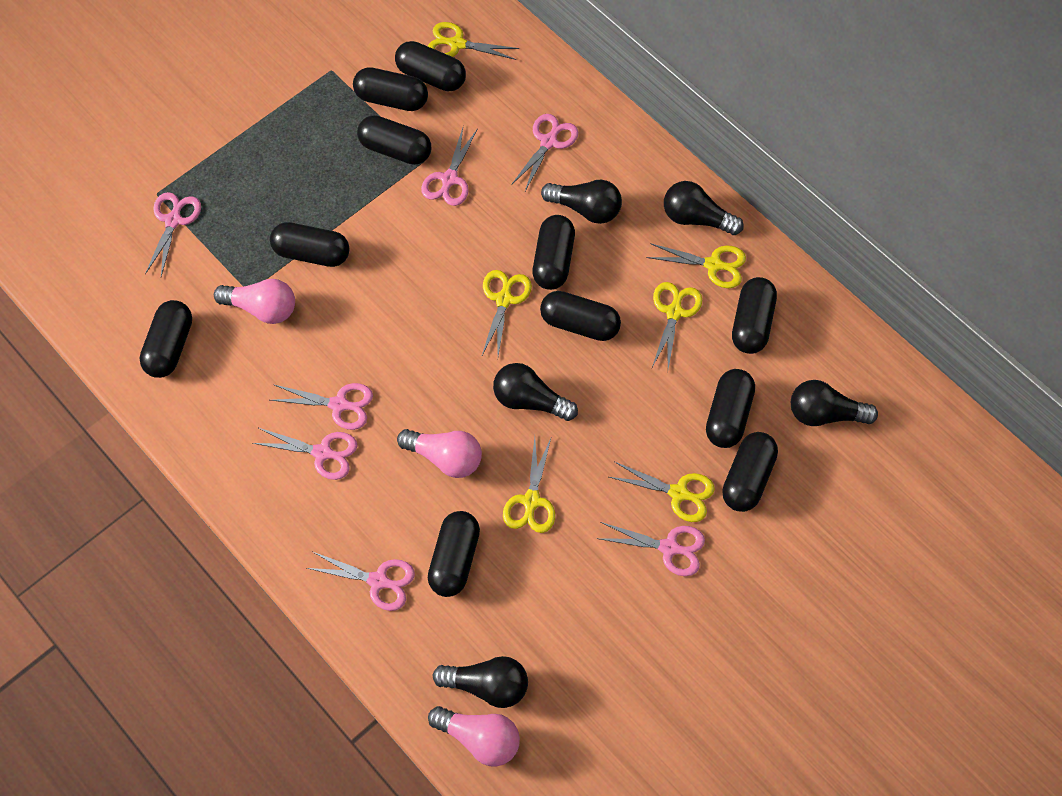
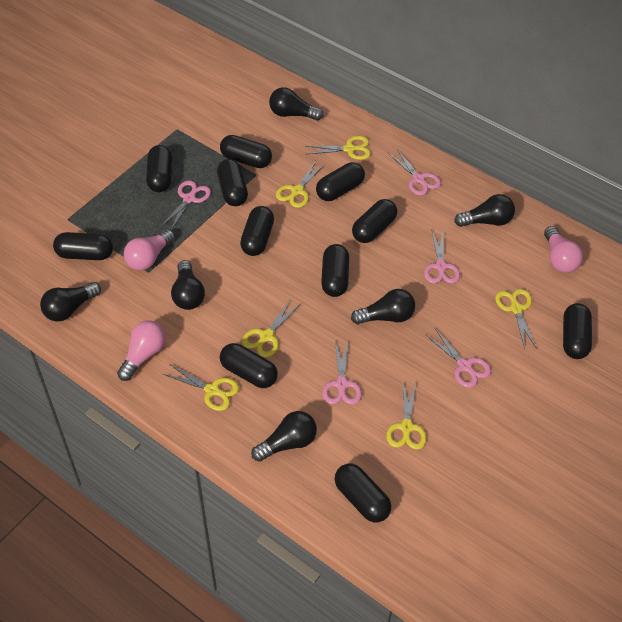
black light bulb: [432,656,528,708] [493,363,578,421] [541,179,622,224] [664,181,744,235] [791,380,878,426] = 5 -> [40,282,101,322] [171,260,205,310] [251,411,317,462] [269,87,323,121] [351,289,415,324] [454,194,515,227] = 6
pink scissors: [145,192,201,276] [253,428,357,480] [271,383,373,430] [307,552,415,611] [421,128,478,206] [511,114,578,191] [596,522,705,576] = 7 -> [161,180,211,230] [323,340,362,405] [388,149,441,196] [424,230,460,283] [425,329,491,388] = 5

